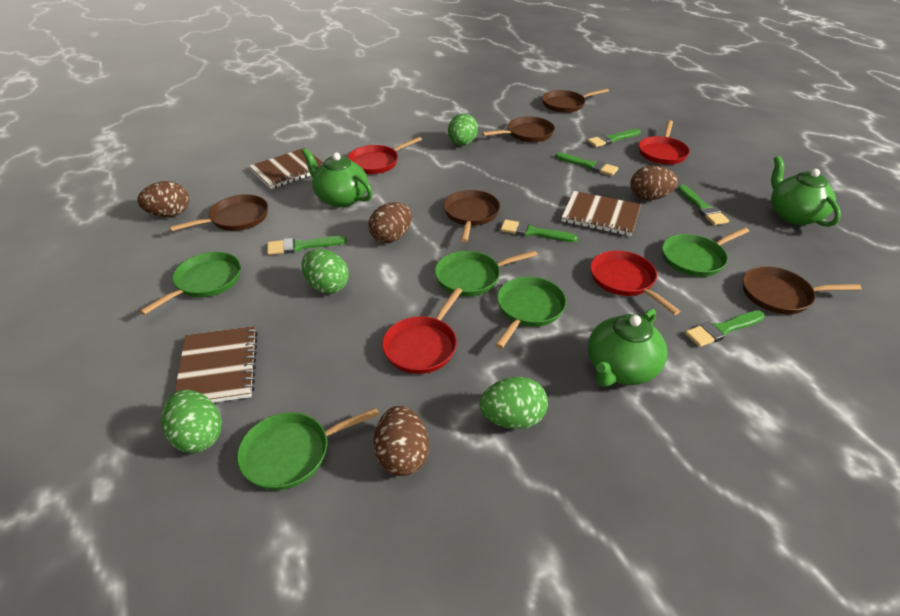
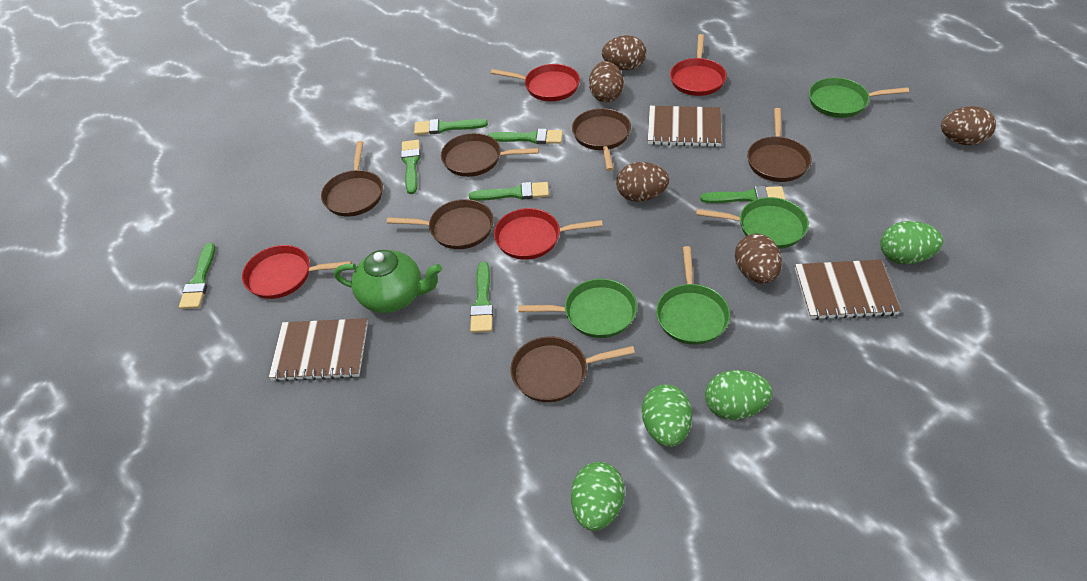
brown egg: [137,181,189,217] [368,202,412,243] [374,406,429,476] [631,166,678,200] = 4 -> [589,61,624,102] [602,35,646,70] [616,162,669,202] [735,233,782,284] [941,106,996,145] = 5
brown pan: [170,194,268,231] [443,190,500,242] [482,116,555,142] [542,89,609,113] [743,266,862,314] = 5 -> [321,141,383,216] [387,199,494,249] [441,133,539,177] [510,336,635,402] [572,108,631,171] [747,108,812,182] = 6
green brush: [267,236,347,255] [501,220,578,242] [555,152,618,176] [587,129,641,147] [678,185,729,225] [685,311,765,347] = 6 -> [179,243,215,309] [401,140,421,194] [414,119,488,135] [469,182,549,201] [470,262,493,333] [488,129,563,144] [700,186,785,203] = 7
green pan: [140,252,241,315] [237,408,379,490] [435,250,537,296] [495,277,567,348] [662,227,749,277] = 5 -> [518,279,637,338] [656,246,730,345] [696,197,809,249] [809,78,909,118] = 4
green teapot: [302,148,373,207] [588,309,667,387] [771,156,841,227] = 3 -> [334,250,442,313] = 1

